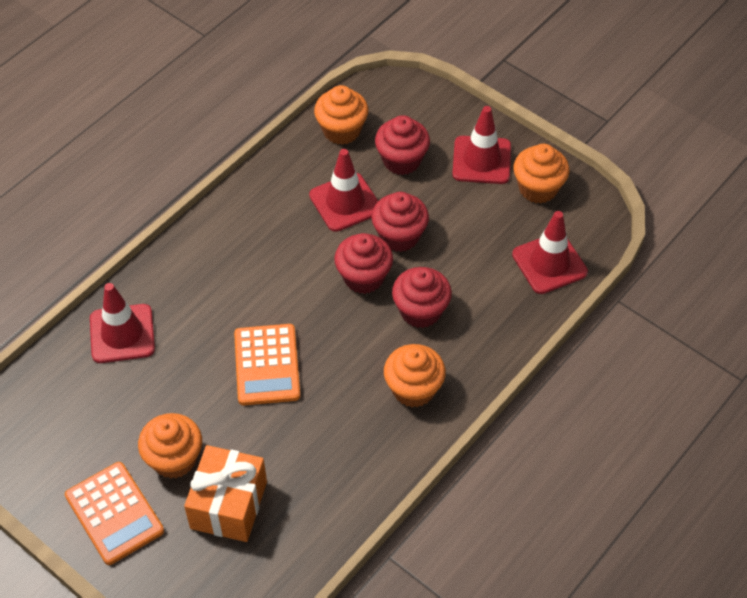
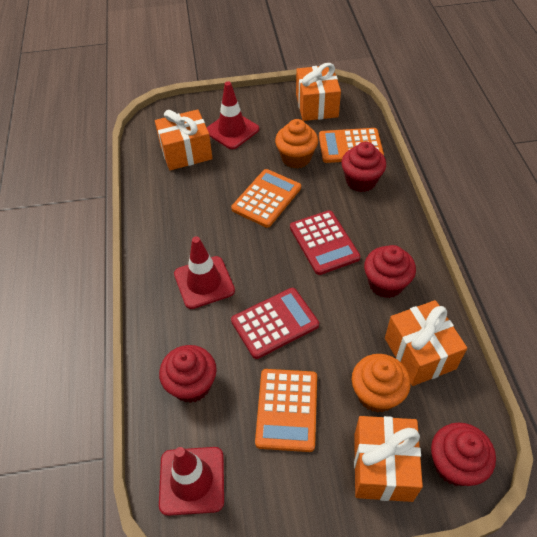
orange calculator: [65,462,164,565] [234,324,300,405] = 2 -> [231,169,301,228] [255,369,317,452] [319,128,384,163] = 3
orange cupcake: [138,413,202,479] [314,85,368,145] [384,344,446,407] [513,144,570,203] = 4 -> [275,119,318,168] [352,354,411,413] = 2
orange gift: [184,445,267,542] = 1 -> [155,109,213,170] [296,63,341,121] [354,416,423,502] [385,300,467,386] = 4
red calculator: none = 0 -> [231,288,319,359] [290,210,360,275] = 2
red traffic cone: [90,283,155,363] [309,149,378,232] [452,106,511,184] [512,211,588,294] = 4 -> [159,447,224,516] [174,236,235,309] [207,81,259,149] = 3

